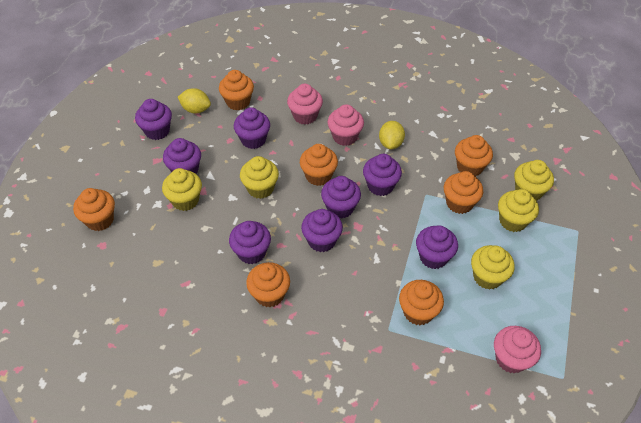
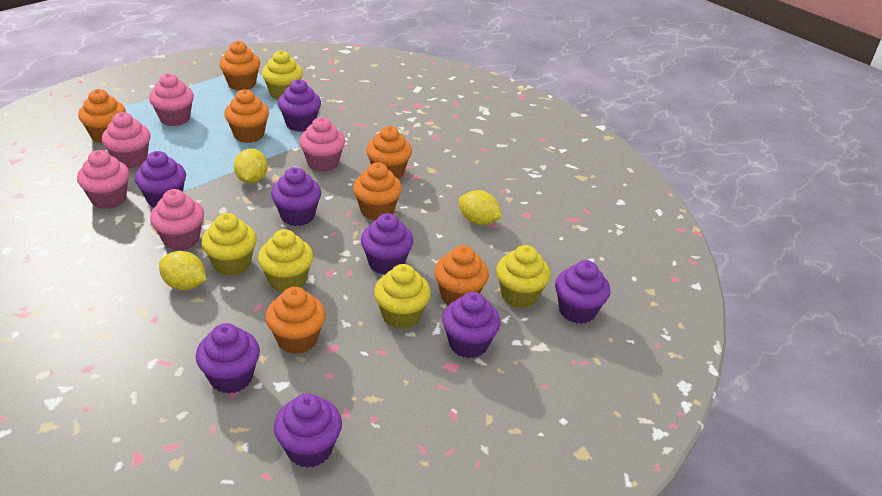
pink cupcake: [287,84,323,124] [328,104,364,146] [494,326,541,374] = 3 -> [77,150,130,209] [102,112,150,168] [149,73,194,126] [150,189,204,251] [299,117,345,172] = 5
yellow lemon: [178,88,211,113] [379,121,405,149] = 2 -> [159,251,206,290] [234,148,268,184] [459,190,502,225] = 3

